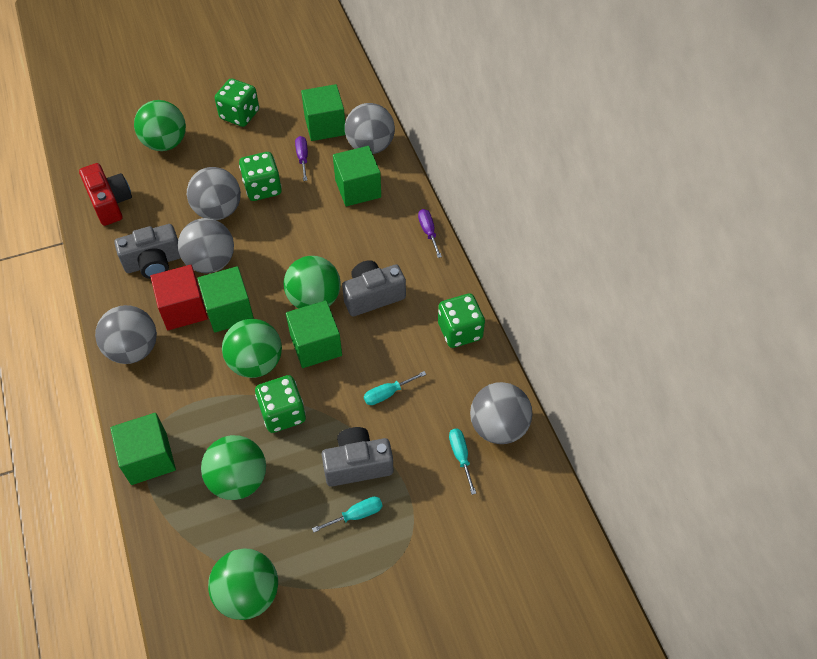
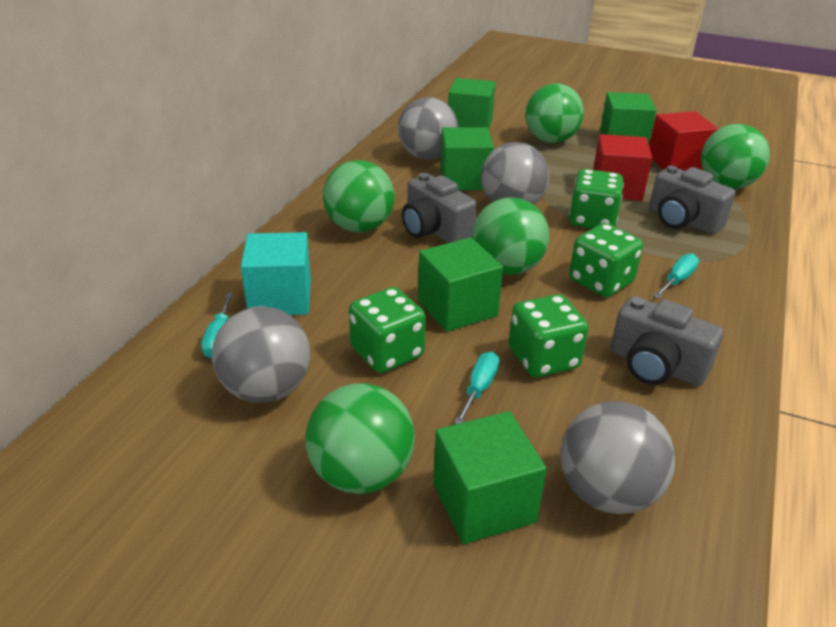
grey ball: [95,305,157,364] [178,218,234,273] [187,167,241,220] [345,103,395,154] [470,382,532,444] = 5 -> [212,306,310,403] [398,97,458,160] [481,142,549,205] [560,401,675,514] = 4
purple screwdriver: [295,136,308,181] [418,209,442,258] = 2 -> none = 0
red camera: [79,163,132,226] = 1 -> none = 0
red cube: [150,265,208,330] = 1 -> [593,134,652,201] [649,111,719,171] = 2
turquoise cube: none = 0 -> [241,232,311,315] = 1

